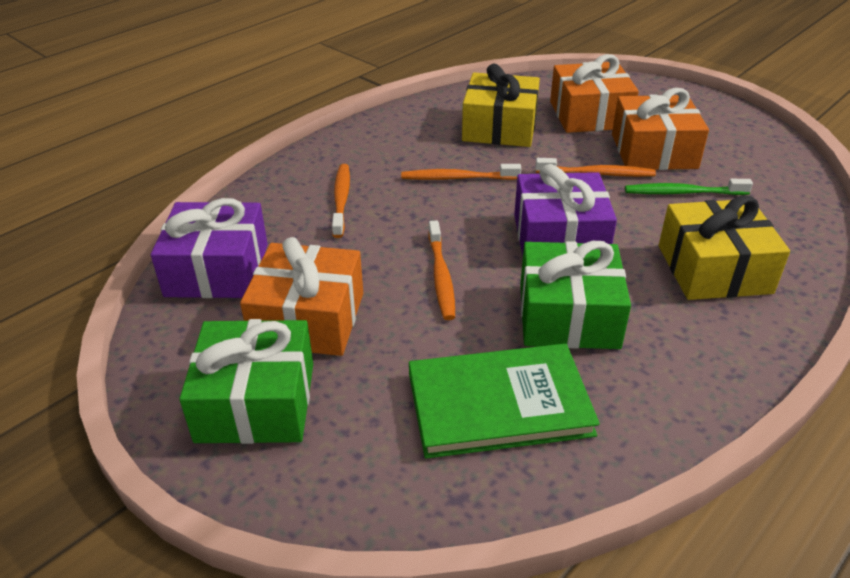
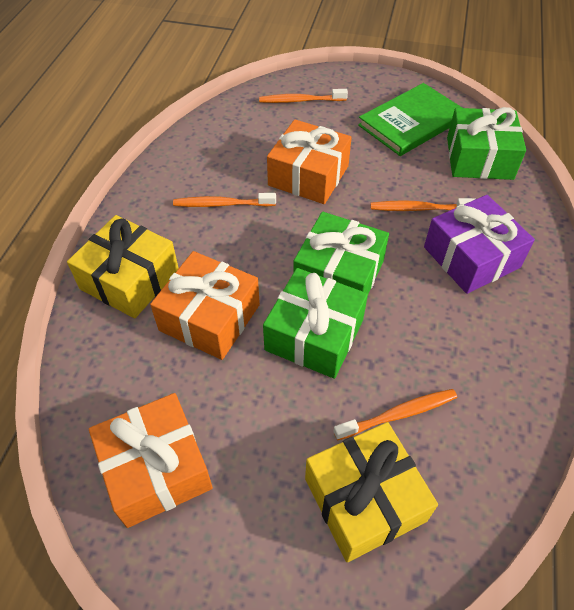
green gift: [179,319,313,444] [520,241,631,349] = 2 -> [263,268,368,379] [293,212,389,294] [447,107,526,180] = 3
green toothbrush: [625,179,753,195] = 1 -> none = 0
purple gift: [151,198,268,298] [514,164,617,256] = 2 -> [424,195,535,294] = 1

